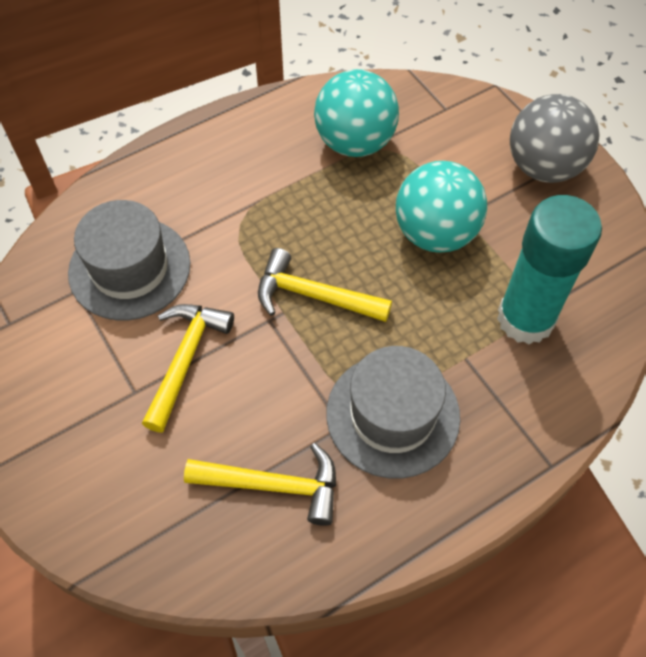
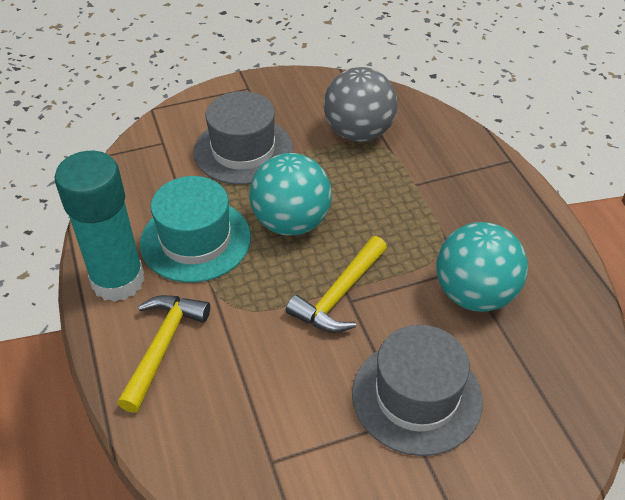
turquoise hat: none = 0 -> [140,176,251,283] = 1
yellow hammer: [142,304,234,432] [184,443,336,526] [258,248,392,322] = 3 -> [117,295,210,413] [286,236,387,333] = 2

